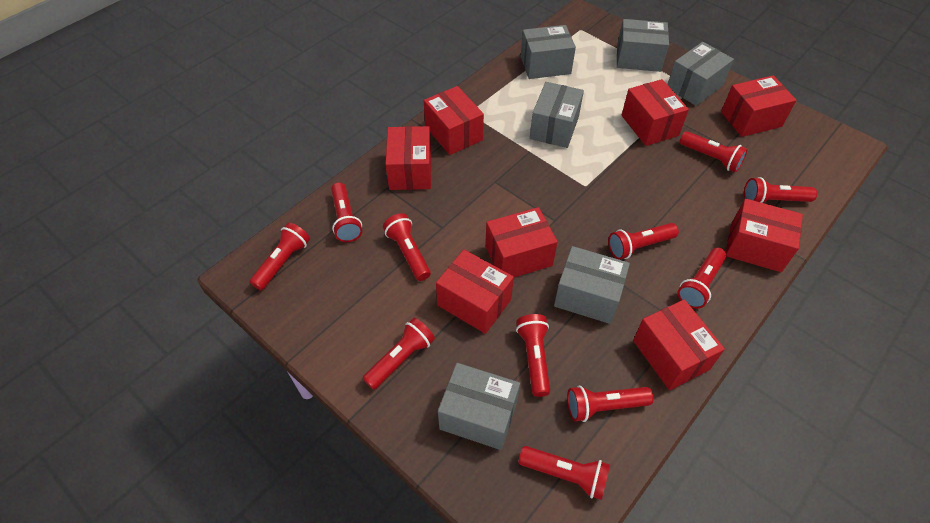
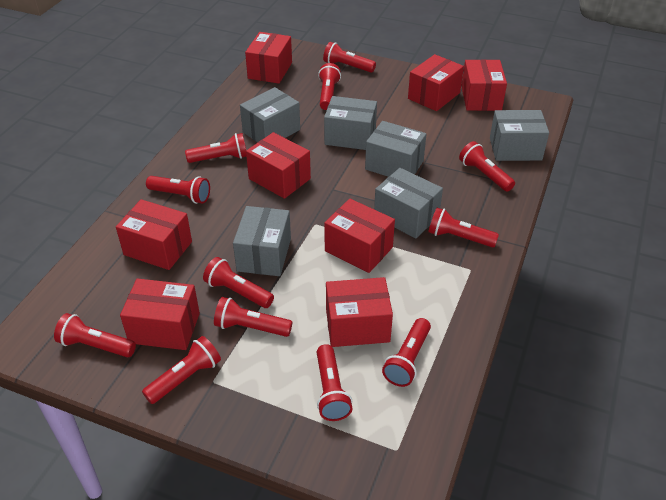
red flashlight: [250,223,310,290] [331,182,362,242] [363,318,435,390] [383,213,431,281] [516,314,550,397] [519,446,610,500] [567,386,654,422] [608,223,679,260] [677,248,727,309] [680,131,748,172] [744,177,817,203] = 11 -> [54,313,136,358] [142,336,221,404] [146,176,210,204] [185,133,246,163] [203,257,274,308] [214,297,292,337] [317,344,353,421] [318,63,341,110] [323,42,376,73] [382,318,431,387] [428,208,499,247] [459,141,515,192] = 12

